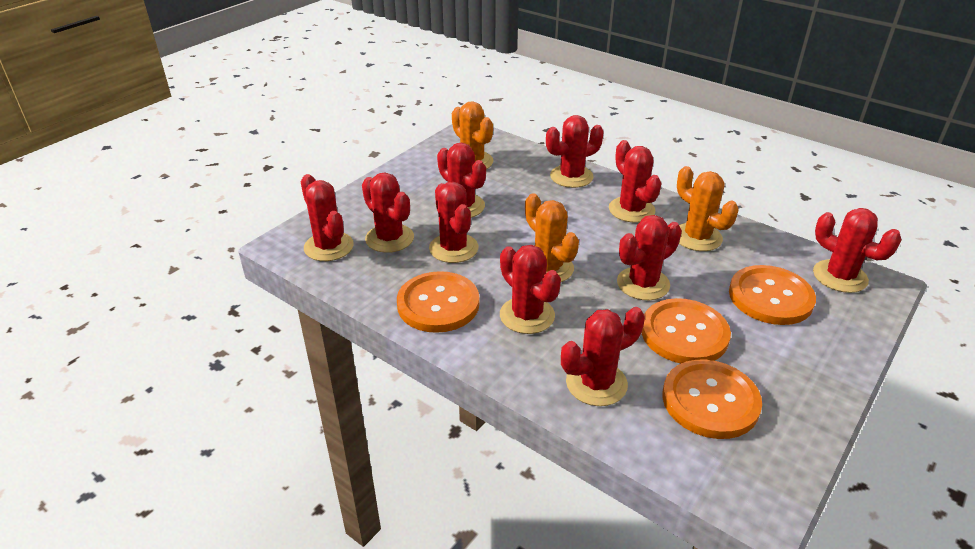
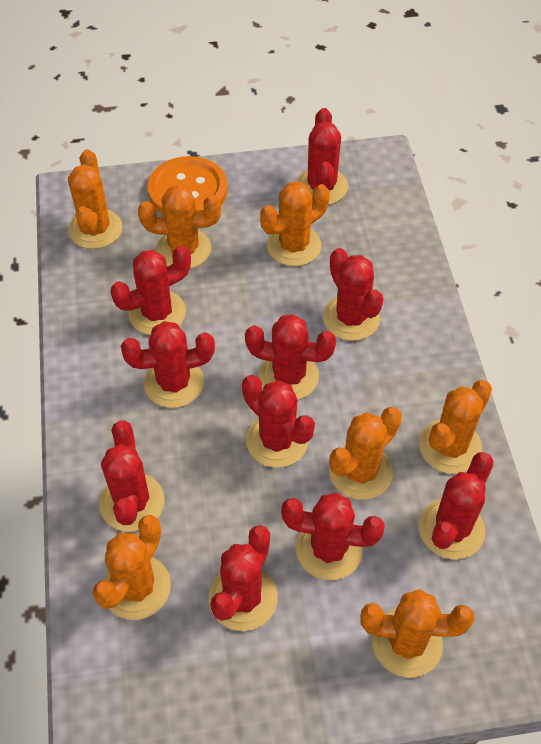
orange button: [397,271,479,333] [642,298,731,363] [662,360,762,439] [729,265,816,325] = 4 -> [148,156,228,215] = 1
orange cactus: [452,101,493,169] [525,193,579,282] [677,166,738,251] = 3 -> [68,150,123,249] [92,515,171,620] [138,185,221,269] [260,181,330,266] [329,407,402,500] [360,589,474,678] [419,380,492,474] = 7

